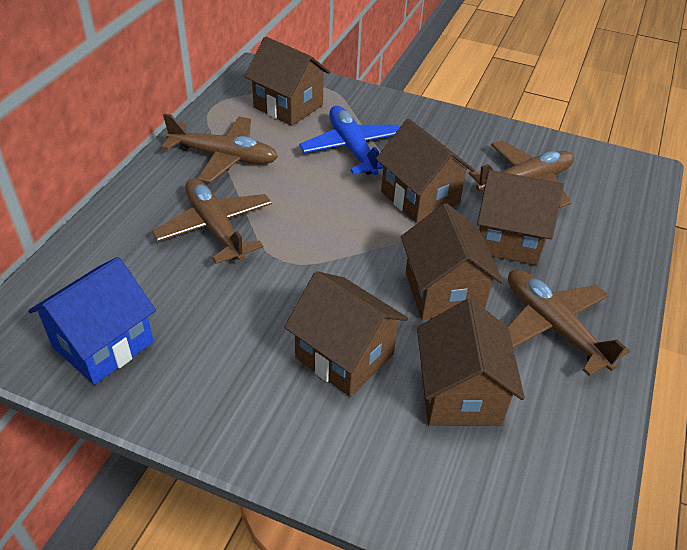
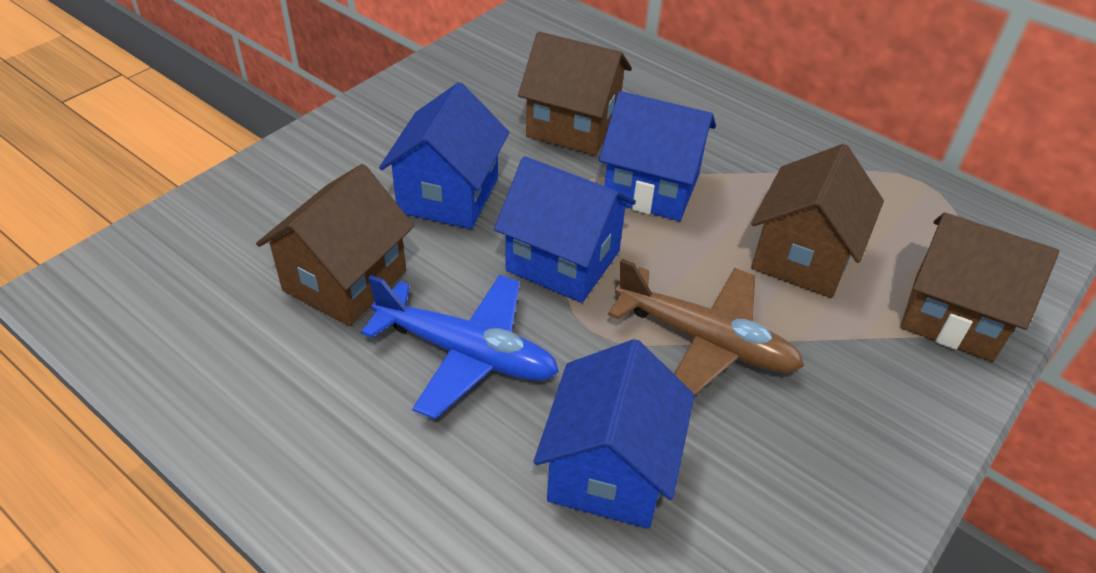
blue house: [28,257,156,385] = 1 -> [379,82,509,229] [494,156,636,303] [534,339,694,529] [599,91,716,221] = 4
brown house: [244,36,330,126] [284,271,408,397] [376,119,475,223] [401,203,503,320] [417,299,525,426] [477,170,564,265] = 6 -> [256,164,414,326] [518,32,632,155] [751,144,884,298] [900,213,1059,362] = 4
brown plane: [152,178,272,264] [162,113,278,183] [468,140,574,208] [507,270,630,376] = 4 -> [608,259,804,396] = 1

